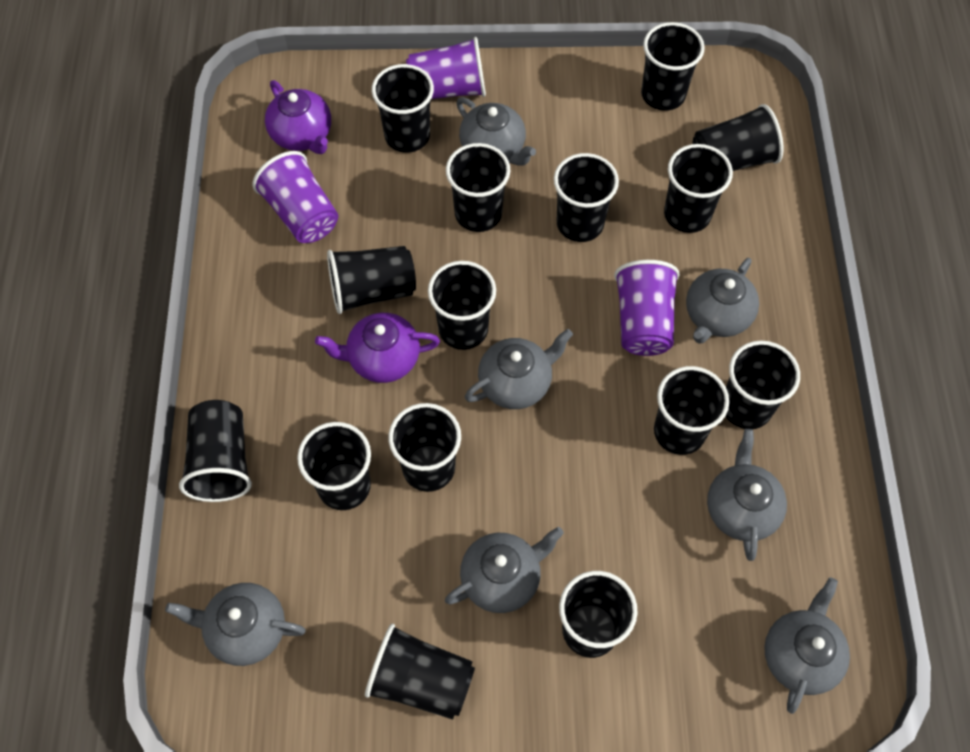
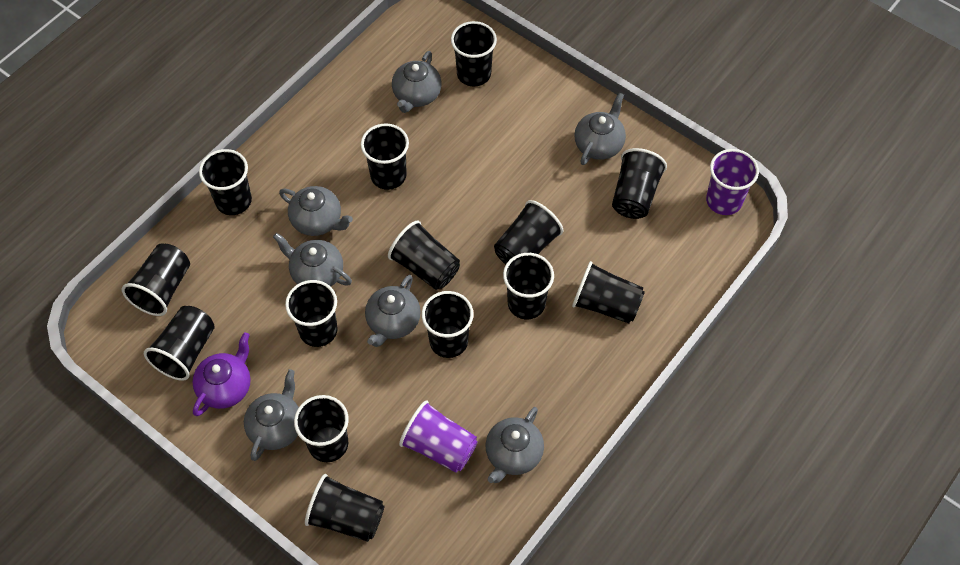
black cup: [179,400,252,502] [297,422,371,510] [327,246,416,314] [365,624,475,720] [372,64,434,153] [388,403,461,492] [428,261,496,350] [446,143,510,232] [554,153,619,242] [559,571,638,658] [641,22,705,111] [654,366,729,455] [664,144,733,233] [693,104,784,171] [725,341,800,429] = 15 -> [122,244,190,316] [144,306,215,381] [199,149,252,215] [285,280,338,347] [294,395,349,462] [305,474,384,542] [361,123,409,190] [388,221,460,290] [421,291,474,358] [451,21,497,87] [494,200,563,265] [503,253,554,319] [572,261,645,323] [612,148,667,219] = 14
purple cup: [252,151,338,243] [406,37,486,99] [614,260,680,356] = 3 -> [399,400,478,473] [706,149,759,215] = 2
purple teapot: [265,80,331,154] [315,313,440,383] = 2 -> [193,332,251,416] = 1

